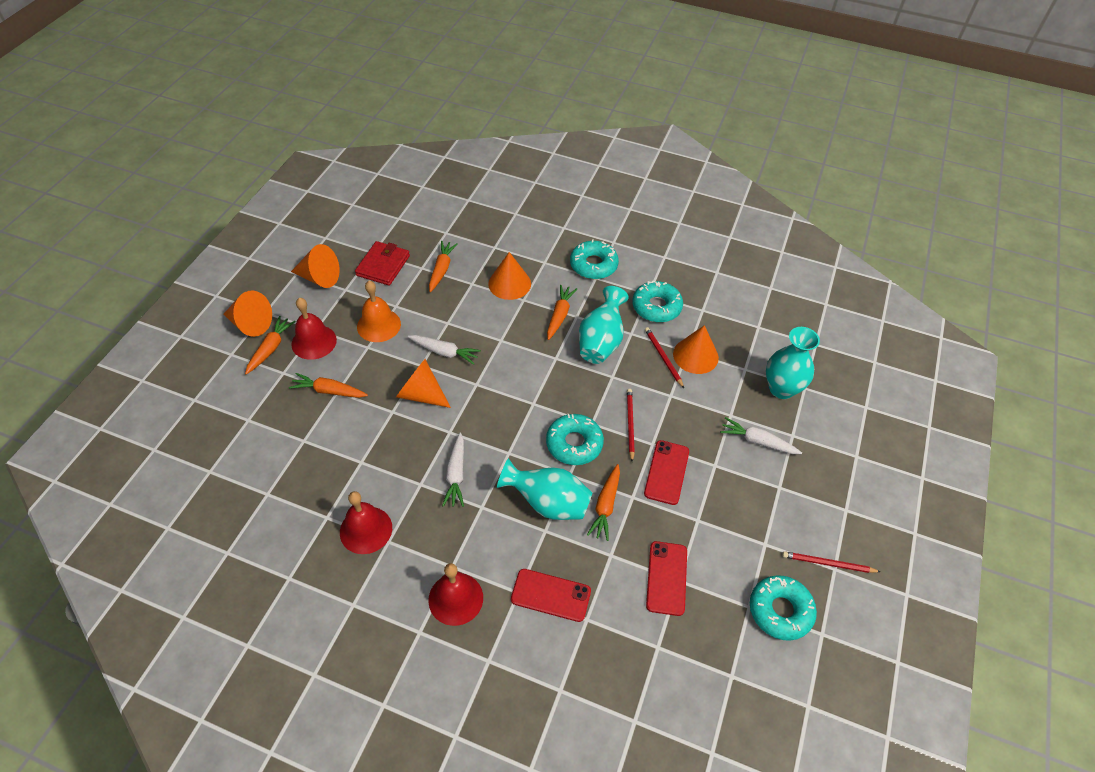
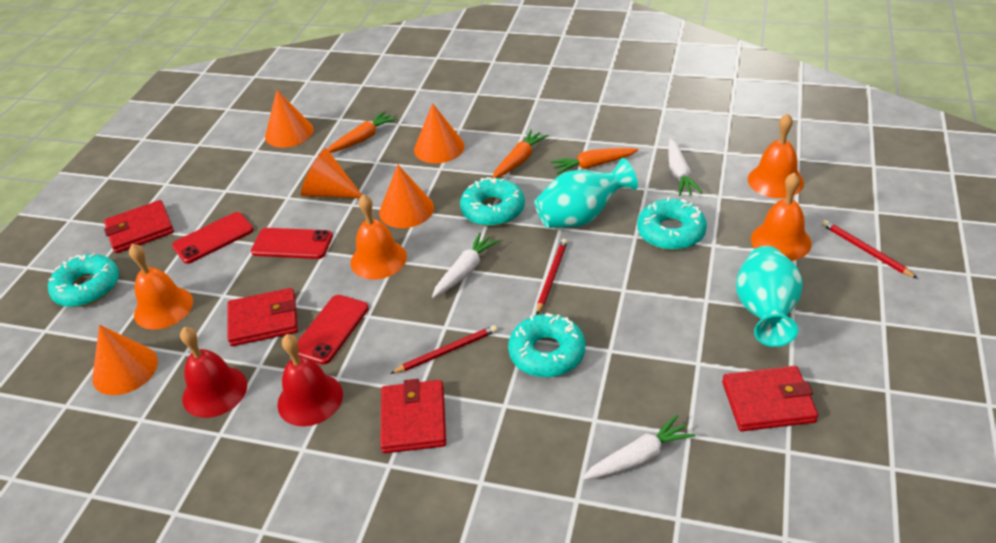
orange bell: [357,281,401,342] = 1 -> [129,244,193,330] [350,194,407,280] [748,113,804,198] [751,172,811,261] = 4
orange carrot: [245,316,296,375] [289,373,368,398] [429,241,458,292] [547,285,577,340] [587,464,620,541] = 5 -> [328,111,397,153] [492,130,549,178] [551,148,638,175] = 3
red bell: [291,298,337,360] [340,491,392,554] [428,563,483,626] = 3 -> [180,327,247,418] [277,334,343,426] = 2
red wallet: [355,241,410,286] = 1 -> [104,200,174,253] [228,288,298,346] [380,379,446,453] [722,366,818,431] = 4
turquoise vase: [497,458,593,520] [579,286,629,364] [766,327,820,399] = 3 -> [535,158,638,228] [736,246,803,347] = 2

